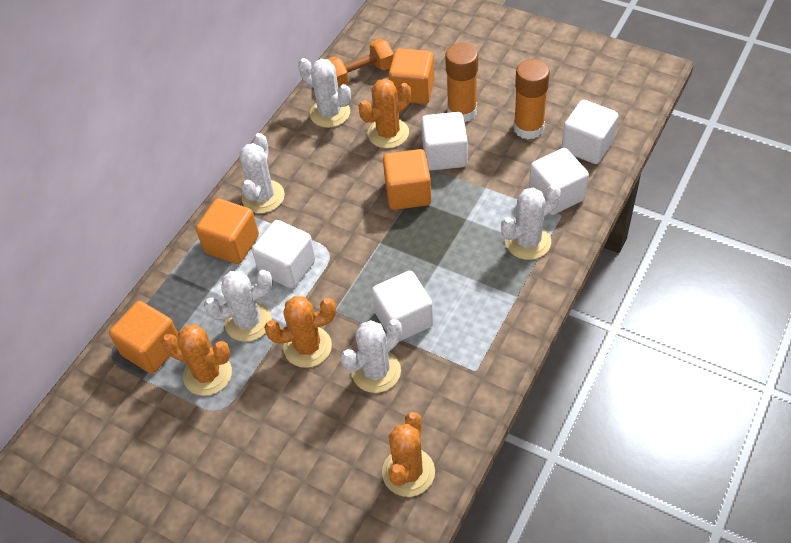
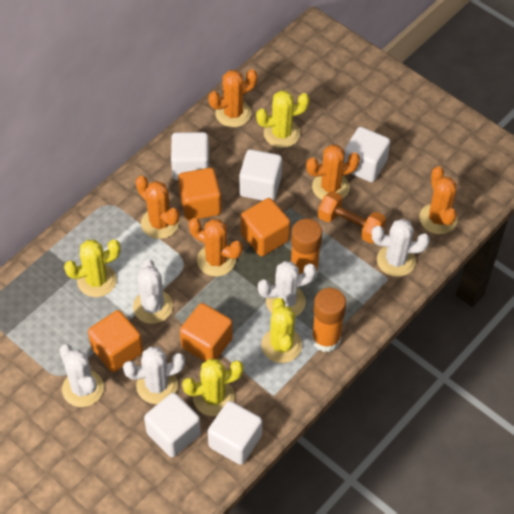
orange cactus: [161,324,232,396] [264,296,336,368] [358,79,411,149] [382,412,435,497] = 4 -> [136,176,179,239] [189,218,243,277] [208,69,257,127] [306,145,360,200] [419,166,458,234] = 5
yellow cactus: none = 0 -> [64,240,121,297] [182,359,244,416] [256,90,310,148] [261,298,302,363] = 4

